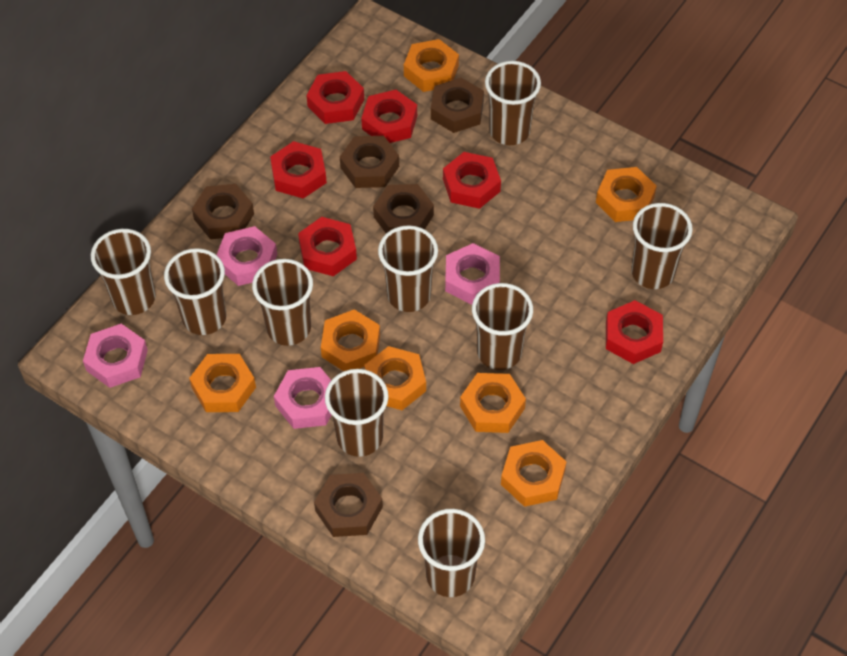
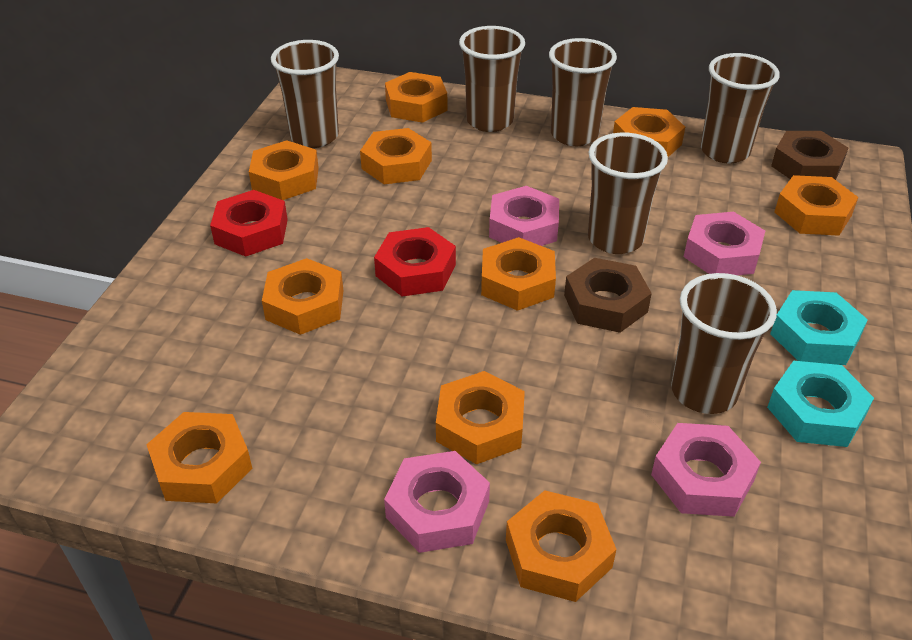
brown cup: [91,229,156,315] [164,248,226,335] [252,259,313,346] [325,369,389,457] [378,225,438,312] [418,509,485,597] [472,283,533,370] [485,61,541,145] [631,203,693,289] = 9 -> [271,40,339,148] [459,26,525,132] [549,38,617,146] [588,133,668,254] [671,273,777,414] [701,53,780,163] = 6
brown nut: [192,184,254,239] [314,473,383,537] [340,136,399,188] [373,184,434,233] [431,78,484,133] = 5 -> [564,258,652,333] [771,131,848,180] = 2
orange nut: [189,354,256,412] [321,309,380,371] [364,346,426,410] [404,39,459,92] [460,373,526,433] [501,440,567,507] [596,167,657,222] = 7 -> [146,412,252,503] [249,140,319,200] [262,258,343,335] [360,128,432,184] [385,72,447,123] [436,371,525,465] [481,237,556,311] [506,490,616,602] [613,107,685,157] [774,175,858,236] = 10
red nut: [270,141,327,199] [298,217,357,276] [306,71,364,124] [361,90,417,143] [443,152,501,209] [606,300,663,364] = 6 -> [210,190,288,257] [374,227,456,296] = 2
turquoise nut: none = 0 -> [767,361,874,447] [770,290,868,365] = 2

